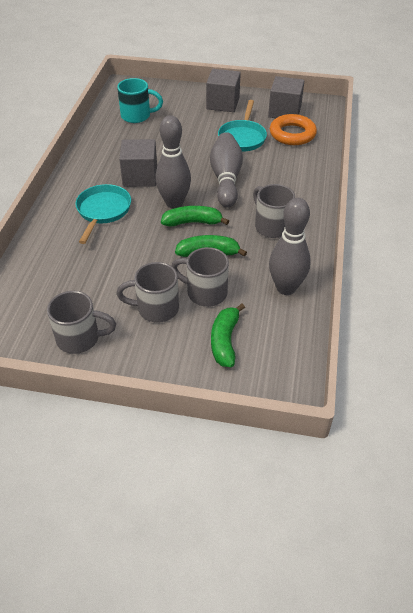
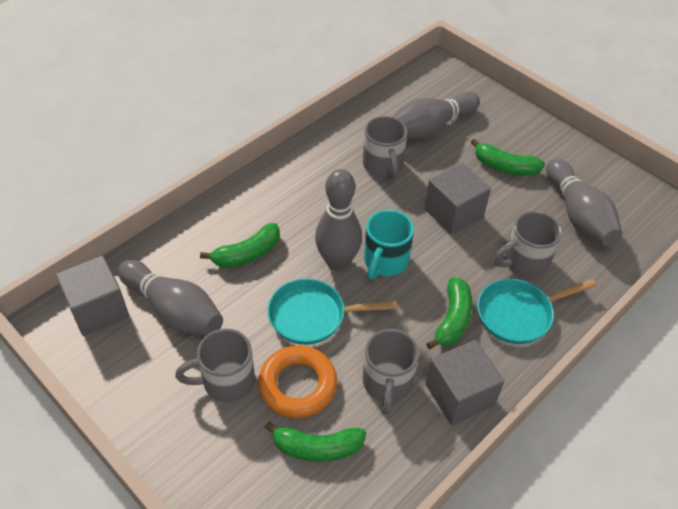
green banana: [161,206,229,227] [175,235,247,257] [211,304,245,367] = 3 -> [200,223,280,268] [264,421,366,462] [426,277,472,349] [471,139,545,176] = 4
grey bowling pin: [155,115,191,209] [210,132,243,207] [269,198,311,295] = 3 -> [118,260,223,336] [315,169,362,271] [392,92,480,139] [546,159,623,246] = 4

